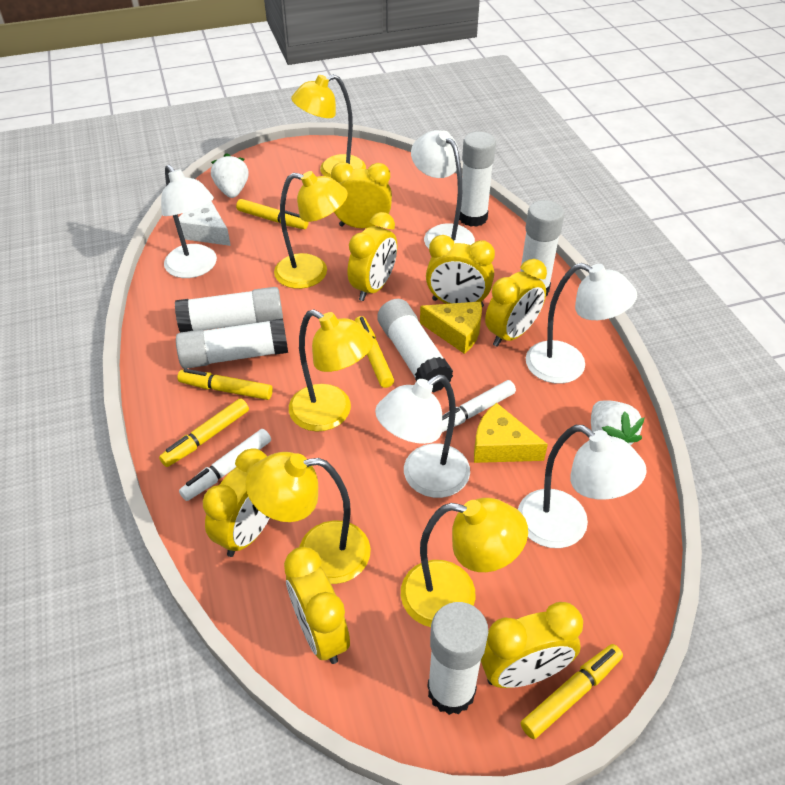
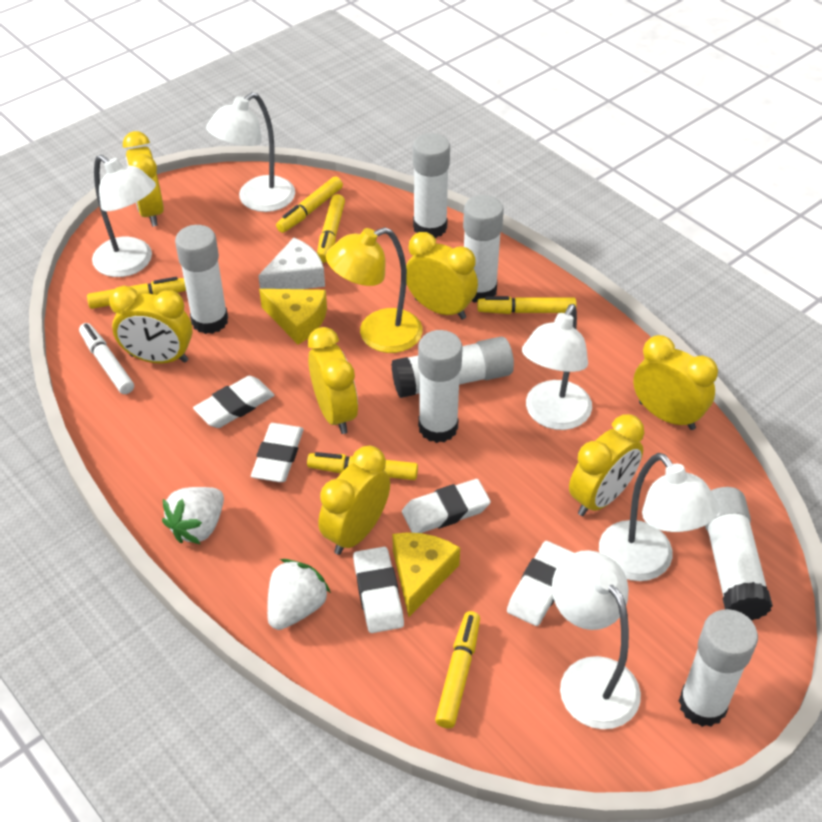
white eraser: none = 0 -> [193,376,274,428] [251,423,304,482] [353,547,404,633] [402,479,491,533] [507,541,574,626] = 5
white glue stick: [175,287,283,332] [176,319,288,369] [377,299,453,393] [427,602,488,715] [459,132,496,227] [520,200,565,296] = 6 -> [175,225,228,334] [391,337,514,398] [413,133,450,238] [418,330,463,443] [463,195,504,303] [679,609,758,727] [705,487,773,621] = 7
white marker: [179,429,271,501] [442,380,516,432] = 2 -> [79,323,134,394] = 1
yellow lamp: [245,452,371,584] [274,171,348,289] [289,309,374,431] [291,74,366,178] [401,498,528,627] = 5 -> [326,227,423,353] = 1
yellow marker: [159,398,249,467] [177,369,273,400] [236,199,309,229] [355,316,394,388] [521,644,623,739] = 5 -> [87,277,186,309] [276,176,343,233] [307,452,418,480] [317,194,345,263] [435,611,480,728] [477,296,577,314] = 6

